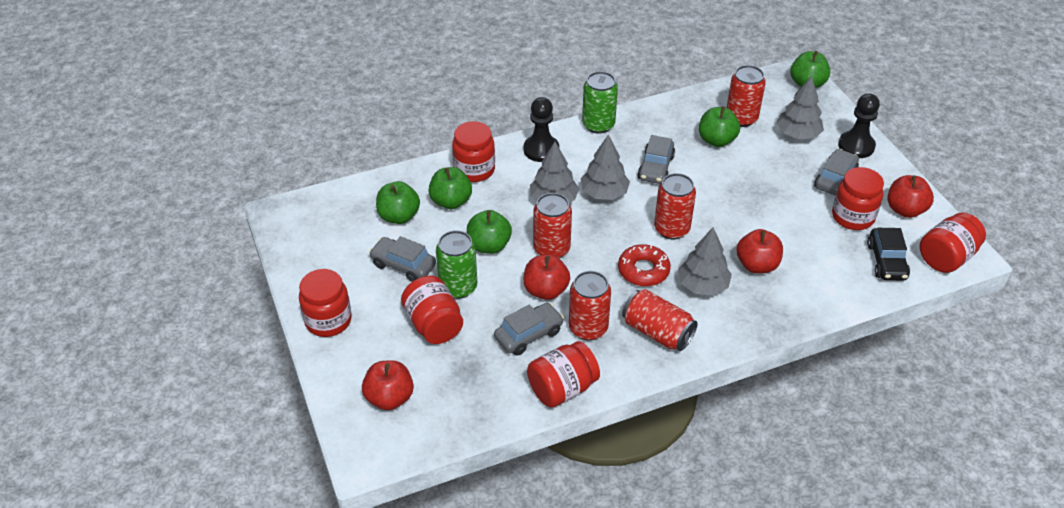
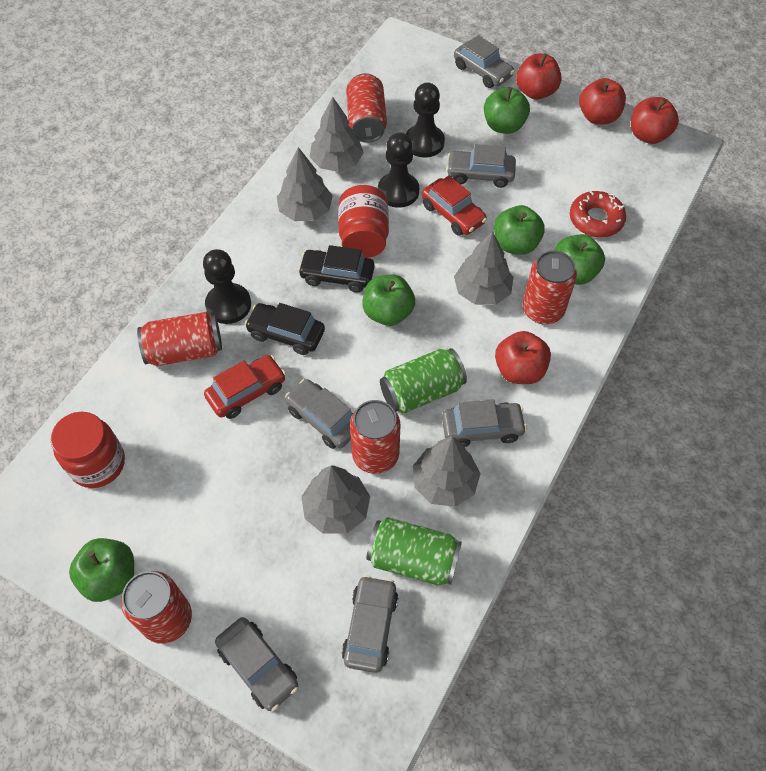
black car: [867,228,910,281] = 1 -> [245,303,325,355] [298,245,375,292] = 2
black pawn: [524,97,559,162] [838,93,880,158] = 2 -> [203,249,251,324] [378,132,419,208] [406,82,445,158] = 3
grey car: [369,236,436,282] [494,303,564,355] [637,135,675,184] [814,149,859,196] = 4 -> [215,617,298,711] [285,379,353,449] [342,575,398,673] [442,399,527,447] [446,144,516,188] [454,35,515,88] = 6
grey tree: [530,142,579,203] [581,135,630,200] [678,227,732,296] [777,76,824,139] = 4 -> [277,147,333,221] [301,465,370,534] [310,97,364,172] [413,437,481,507] [454,231,513,305] = 5
red car: none = 0 -> [204,355,286,419] [422,175,487,236] = 2
red jar: [299,269,352,337] [401,276,463,344] [452,121,495,182] [527,341,600,408] [832,167,884,230] [920,212,986,273] = 6 -> [51,412,125,488] [338,185,389,258] = 2

